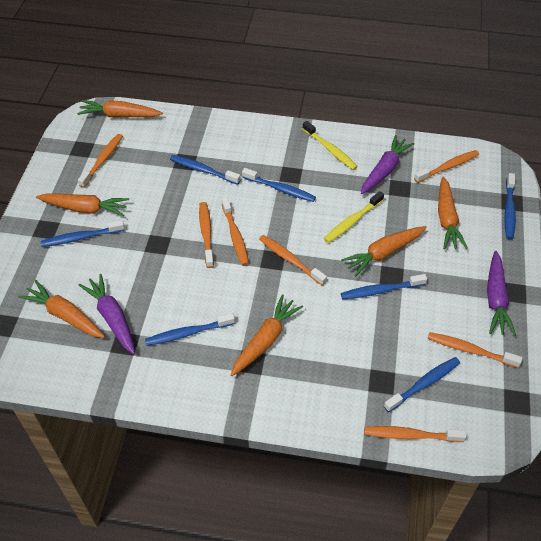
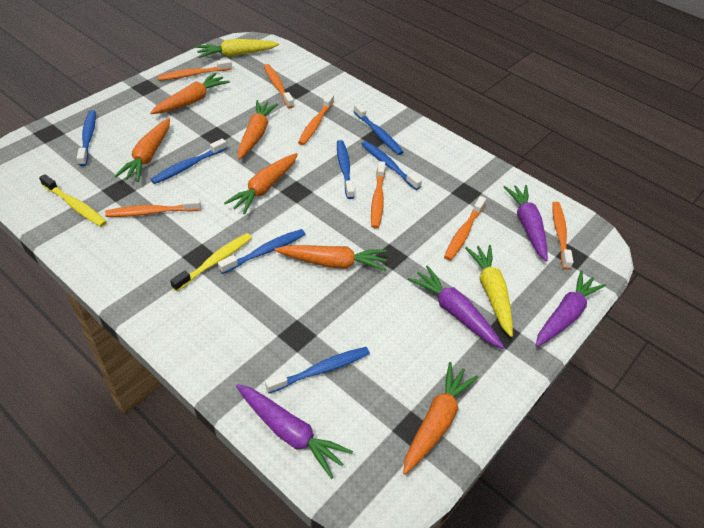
purple carrot: [78,274,135,354] [361,135,415,194] [487,251,516,336] = 3 -> [236,384,353,479] [408,265,504,349] [504,185,548,261] [536,270,606,347] = 4
yellow carrot: none = 0 -> [196,39,279,58] [465,245,513,337] = 2

